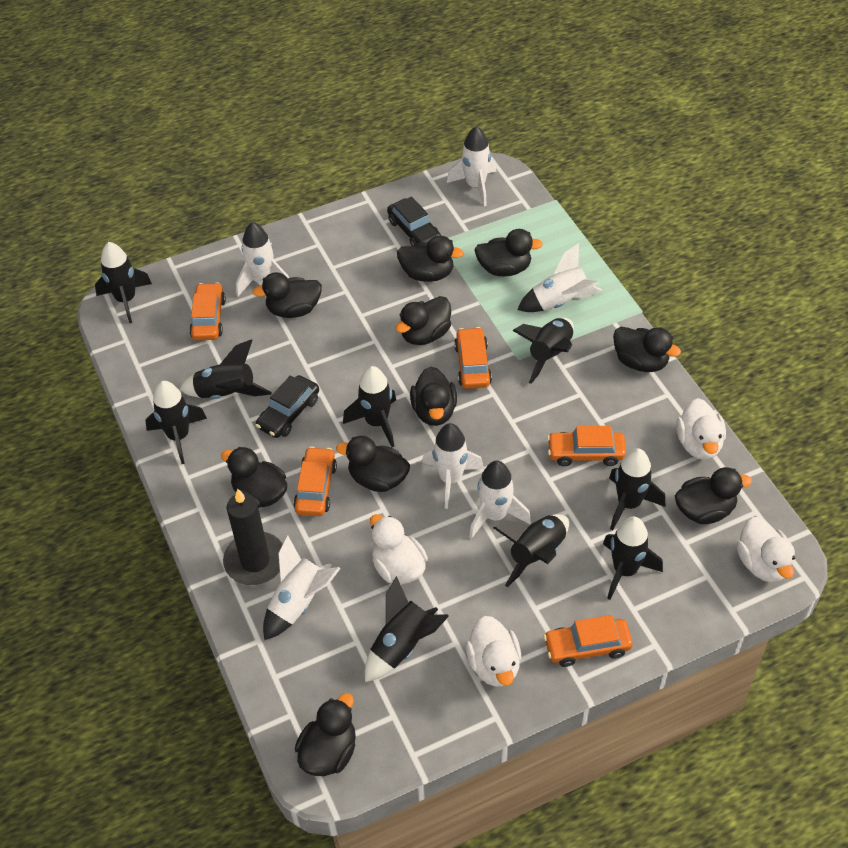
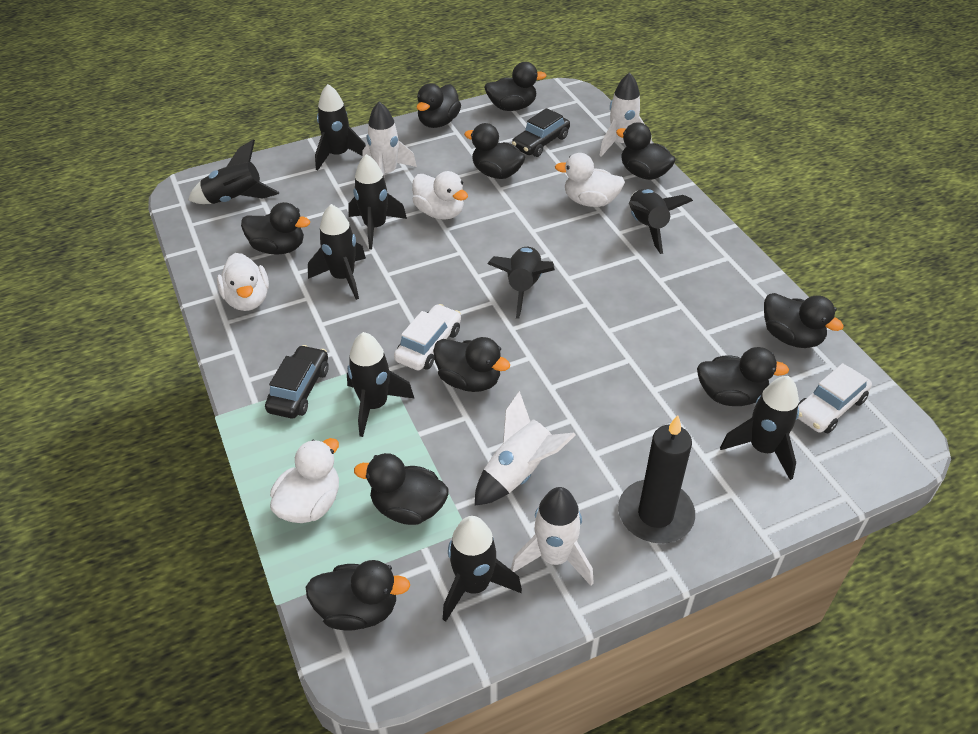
orange car: [189,282,226,340] [293,447,337,516] [454,327,492,389] [543,615,633,667] [547,426,626,466] = 5 -> none = 0
white car: none = 0 -> [394,304,461,371] [798,363,872,433] = 2
white rocket: [236,222,289,297] [263,535,341,640] [422,423,484,509] [447,126,496,206] [469,460,531,539] [517,243,602,312] = 6 -> [362,102,417,177] [475,391,576,505] [511,487,594,586] [599,72,652,157] = 4

